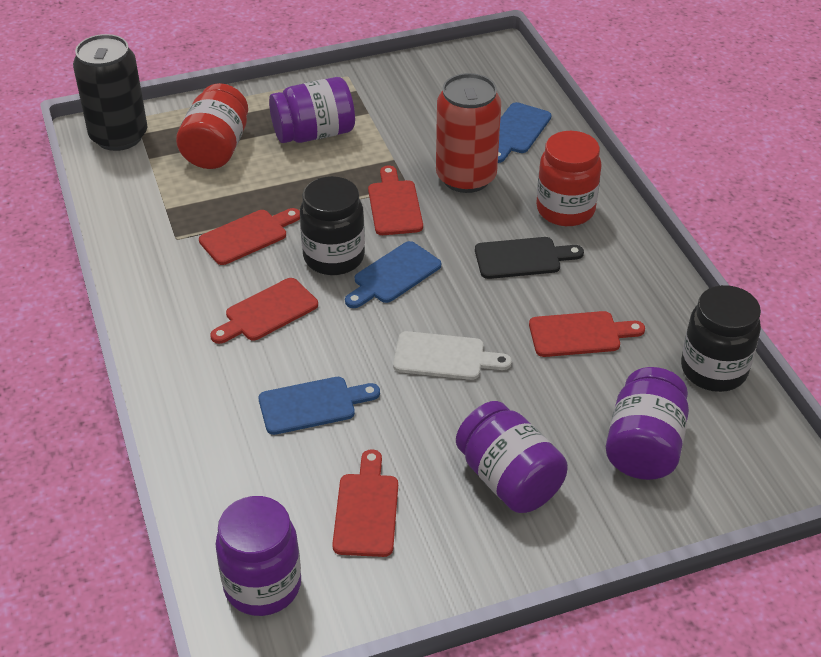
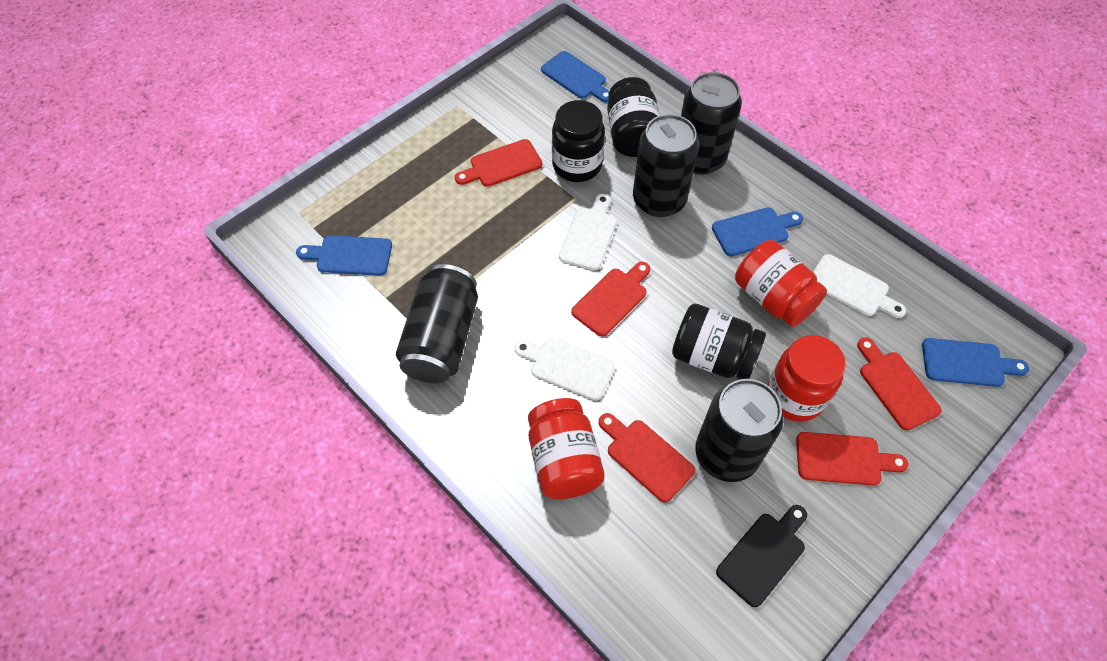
black can: [73,34,148,151] = 1 -> [396,264,478,383] [633,114,699,217] [681,72,742,175] [695,379,783,482] = 4
black jar: [300,176,365,275] [681,285,761,392] = 2 -> [552,100,605,182] [607,77,660,157] [672,304,766,379] = 3
blue cutting board: [259,377,380,435] [345,241,441,308] [498,102,551,163] = 3 -> [296,235,392,276] [541,51,609,103] [712,207,803,256] [922,338,1029,387] = 4
purple jar: [216,496,301,616] [269,77,355,143] [456,401,568,513] [606,367,689,480] = 4 -> none = 0
red can: [436,73,501,193] = 1 -> none = 0
red jar: [176,83,248,169] [536,131,602,226] = 2 -> [528,398,605,499] [735,240,827,327] [767,335,846,422] = 3
white cutting board: [393,331,512,380] = 1 -> [514,337,615,400] [559,194,617,270] [813,254,906,318] = 3

